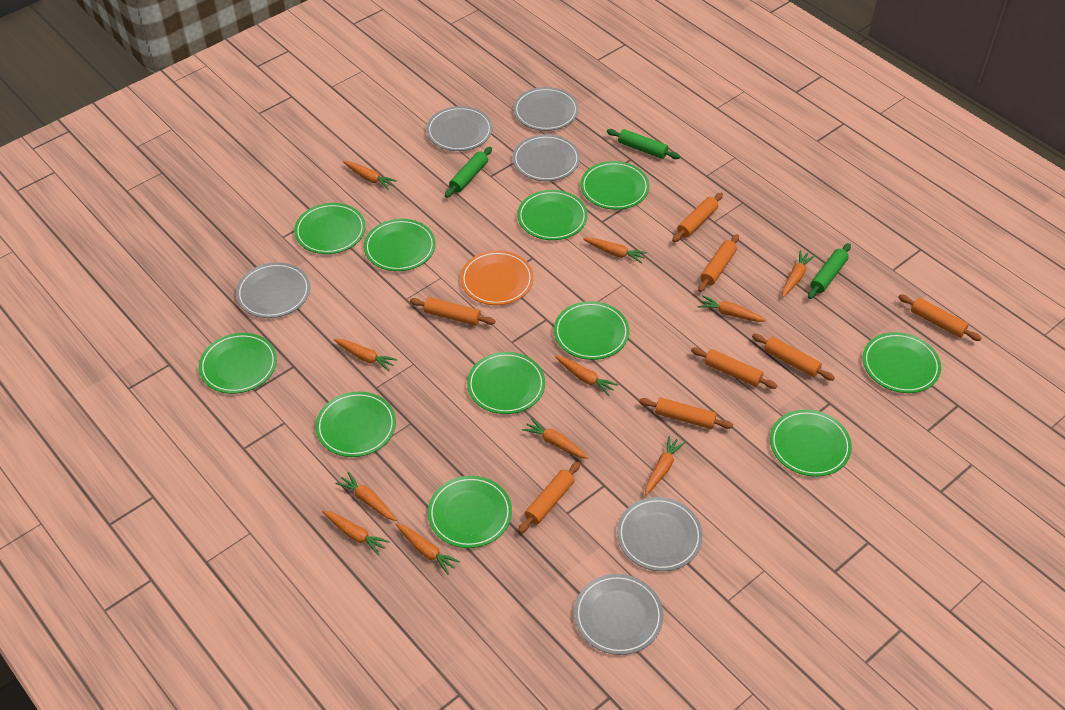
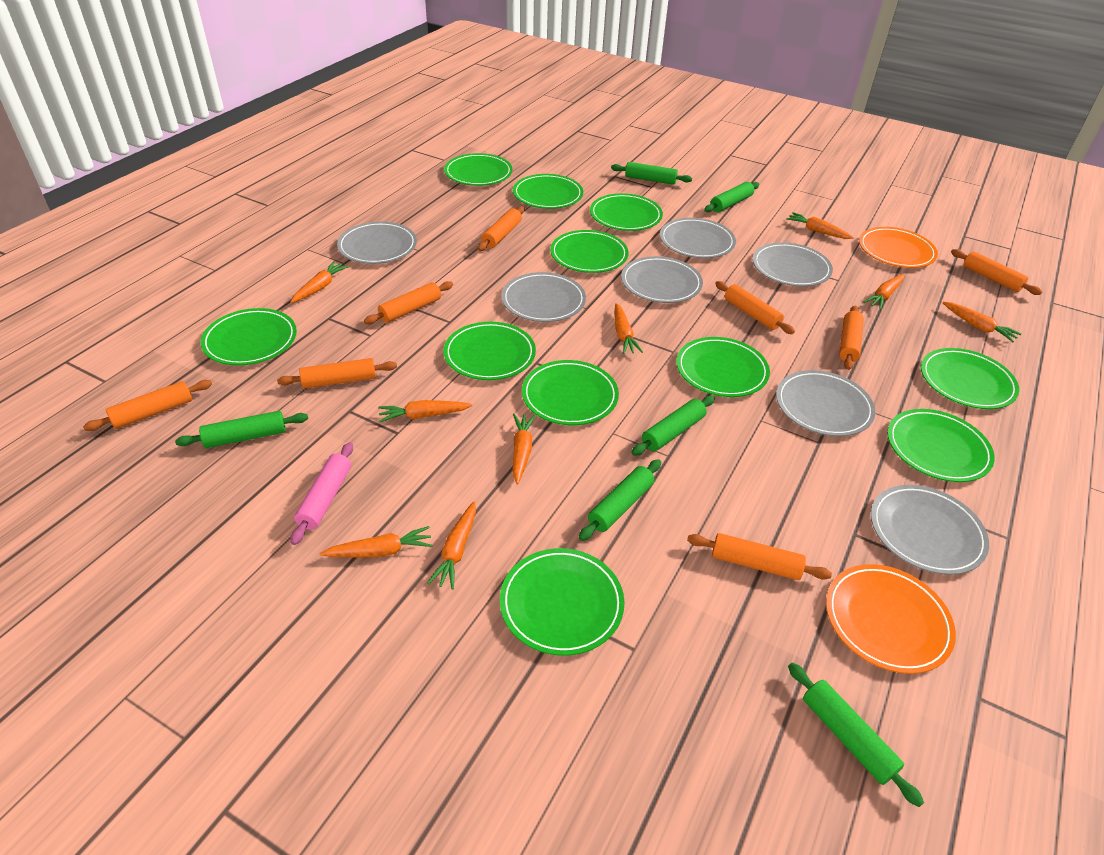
green rolling pin: [445,147,492,198] [607,129,680,159] [808,243,851,299] = 3 -> [175,411,308,448] [579,459,661,541] [611,162,692,185] [631,396,715,456] [704,182,760,212] [788,663,924,807] = 6
grey plate: [236,262,310,318] [426,106,492,151] [513,87,579,131] [513,135,580,181] [574,574,663,655] [617,497,703,571] = 6 -> [337,222,417,264] [501,272,586,322] [621,256,703,303] [660,218,736,258] [753,242,833,287] [776,370,875,436] [871,485,989,575] = 7
orange carrot: [322,511,390,556] [334,339,398,371] [335,472,396,521] [343,161,397,190] [396,523,460,575] [522,418,589,459] [555,356,618,396] [583,238,647,264] [645,436,685,495] [698,295,767,322] [782,250,815,297] = 11 -> [291,261,349,303] [320,526,433,557] [378,400,472,422] [427,502,476,590] [513,414,536,484] [615,303,643,354] [786,212,854,239] [863,274,904,310] [942,302,1021,342] = 9
orange plate: [460,250,534,305] = 1 -> [826,564,956,674] [859,227,938,268] = 2
pink rolling pin: none = 0 -> [291,442,353,545] = 1

